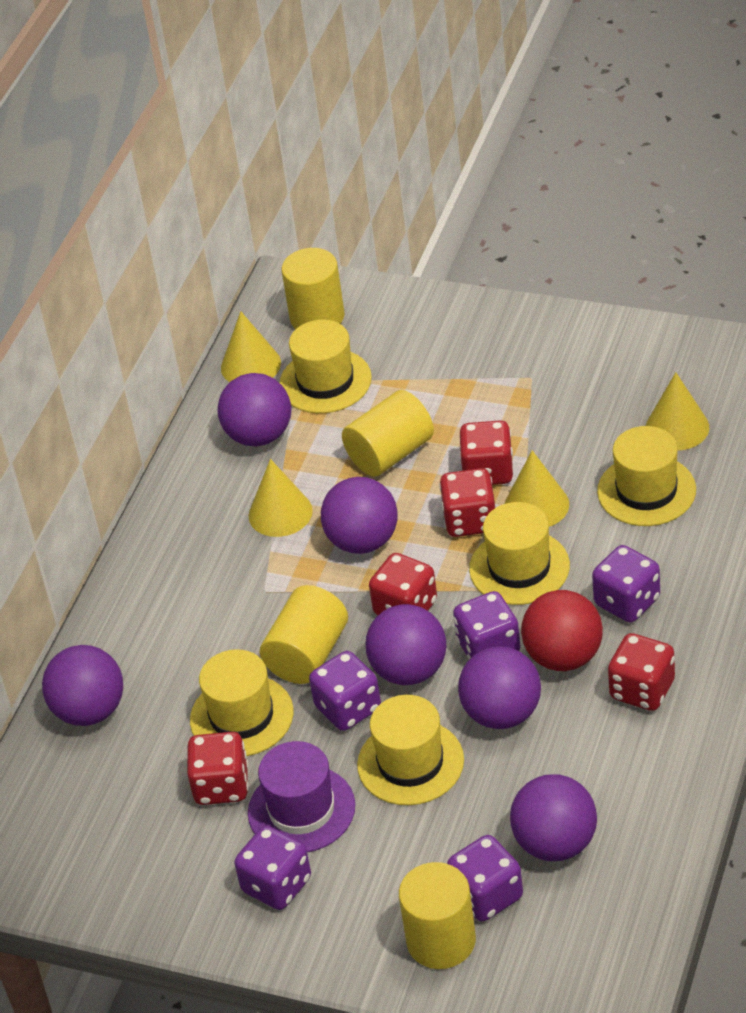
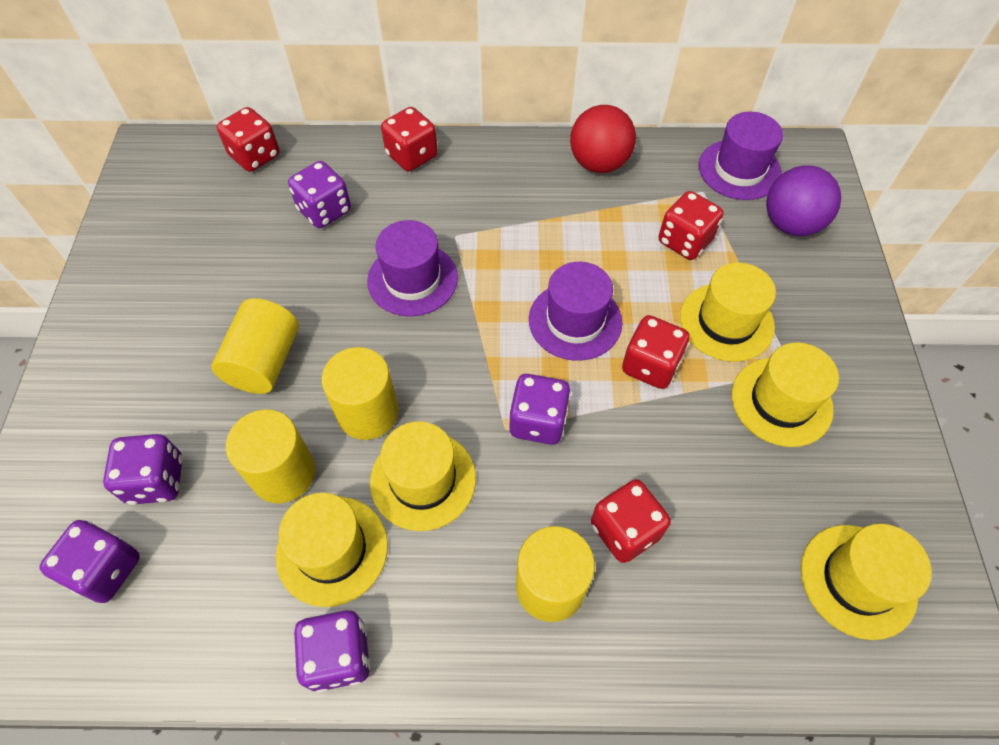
purple ball: [42,645,123,726] [218,373,291,447] [321,477,398,554] [365,604,446,685] [458,646,541,729] [510,774,597,861] = 6 -> [766,165,841,236] = 1
purple hat: [248,741,355,852] = 1 -> [367,220,458,316] [529,262,622,361] [699,112,783,200] = 3
yellow cone: [221,311,281,382] [249,459,313,537] [505,450,569,527] [646,372,709,450] = 4 -> none = 0

